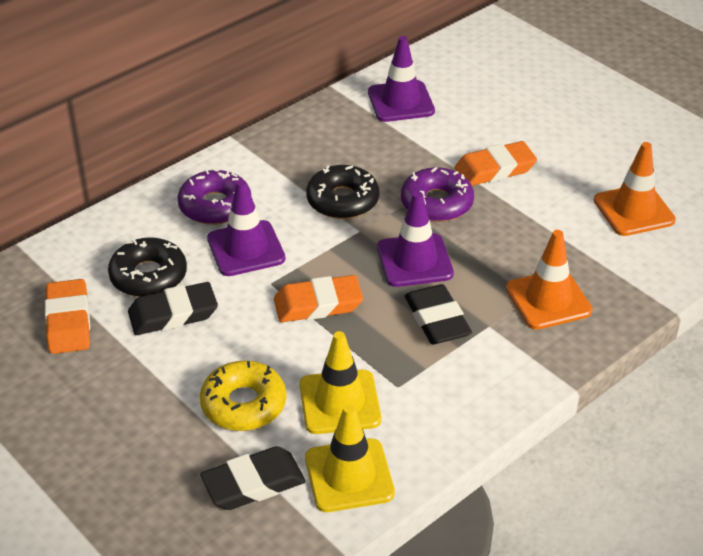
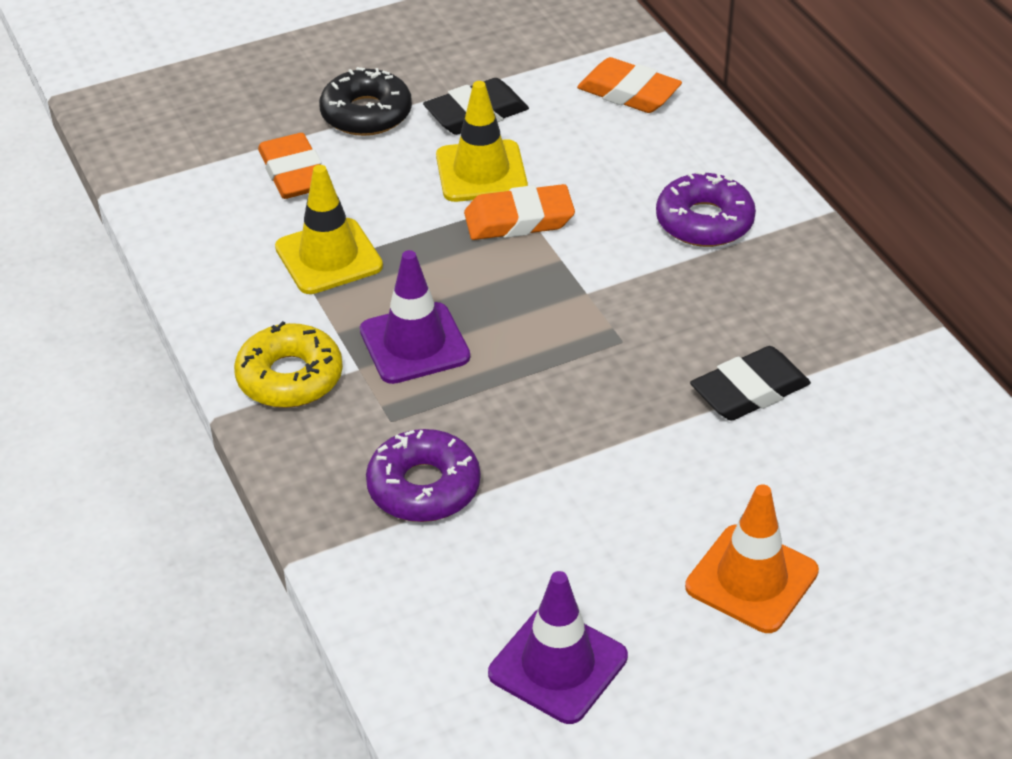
black donut: [108,237,187,297] [306,165,379,219] = 2 -> [319,67,412,136] = 1
black eraser: [128,282,218,335] [200,446,306,510] [405,284,472,344] = 3 -> [423,78,529,135] [690,346,811,421] = 2
orange traffic cone: [506,230,593,330] [594,142,676,236] = 2 -> [685,484,819,633] = 1
purple traffic cone: [207,180,285,276] [368,36,435,122] [377,191,454,287] = 3 -> [360,250,470,384] [488,571,628,724] = 2

